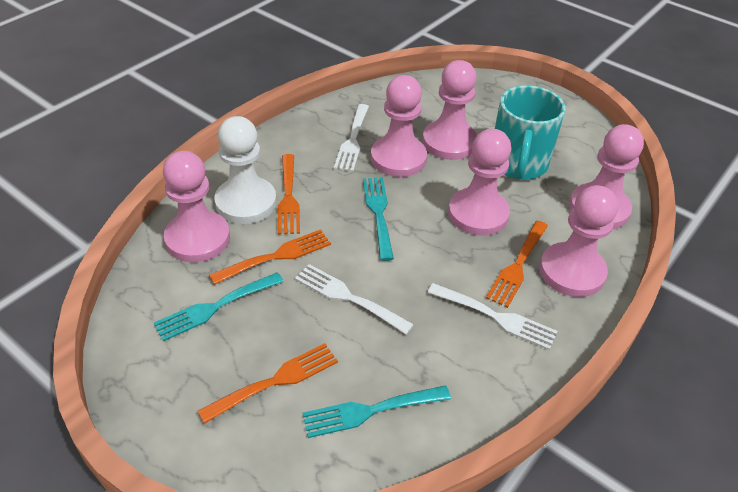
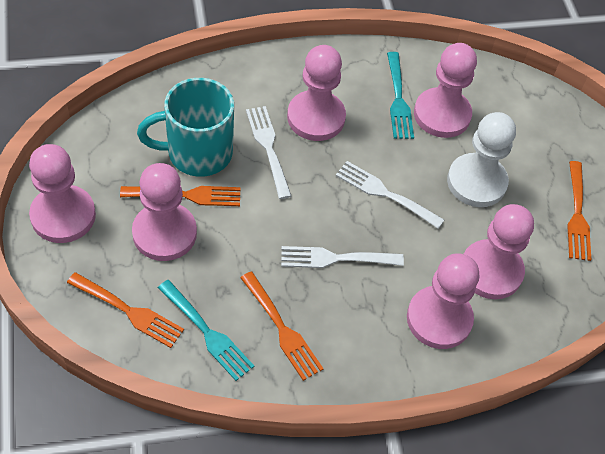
turquoise fork: [154,272,284,341] [303,385,451,438] [363,178,394,261] = 3 -> [158,280,254,381] [387,52,414,139] = 2

